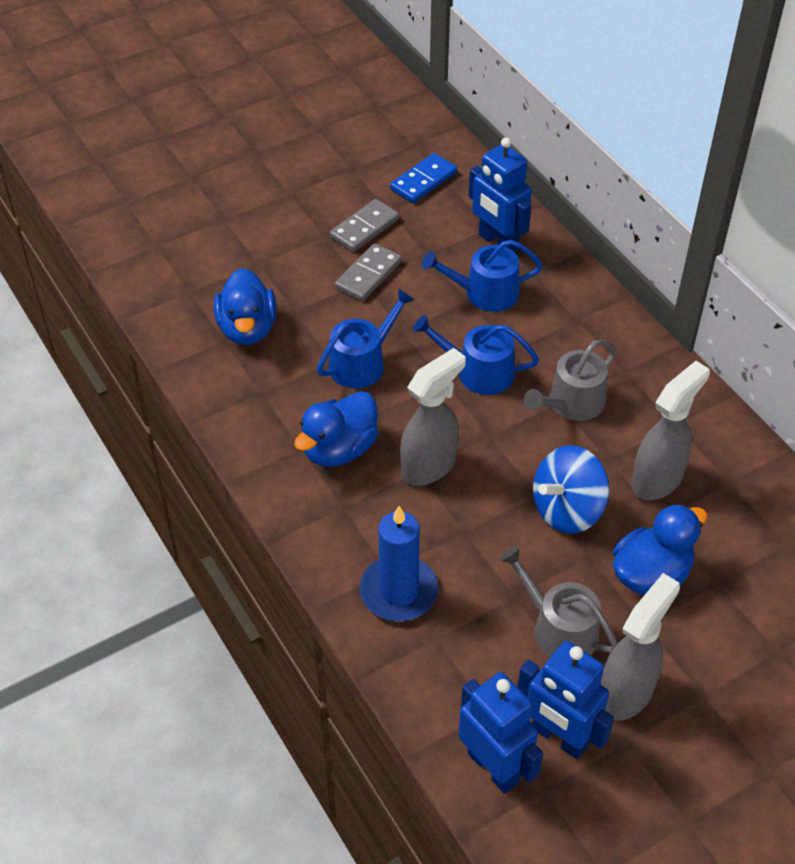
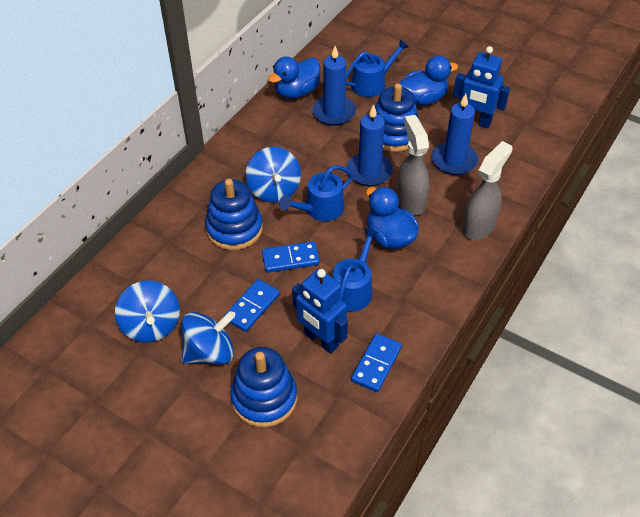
blue candle: [360,506,438,621] = 1 -> [312,46,356,126] [347,104,393,186] [432,94,478,175] = 3
blue domino: [390,153,457,203] = 1 -> [224,279,280,332] [262,241,320,273] [351,333,402,392] = 3
blue robot: [458,672,543,794] [469,137,532,252] [518,641,614,759] = 3 -> [292,269,348,354] [453,46,510,128] = 2
blue spinning top: [533,445,609,534] = 1 -> [115,281,180,343] [181,311,235,365] [246,147,301,203] = 3
blue stacking toy: none = 0 -> [205,179,263,250] [231,347,297,427] [375,83,419,152] = 3
grey domino: [330,199,399,252] [335,243,402,301] = 2 -> none = 0
grey spray bottle: [400,348,466,486] [600,573,680,721] [631,361,710,500] = 3 -> [397,115,429,215] [462,141,513,240] = 2
grey watering can: [499,546,618,657] [524,340,617,421] = 2 -> none = 0

